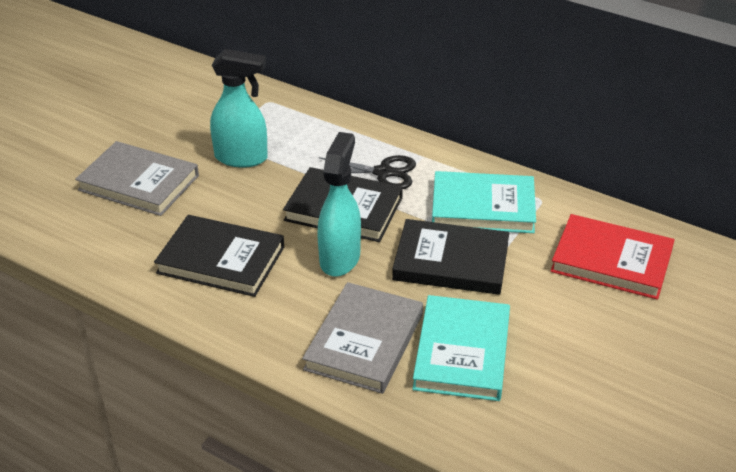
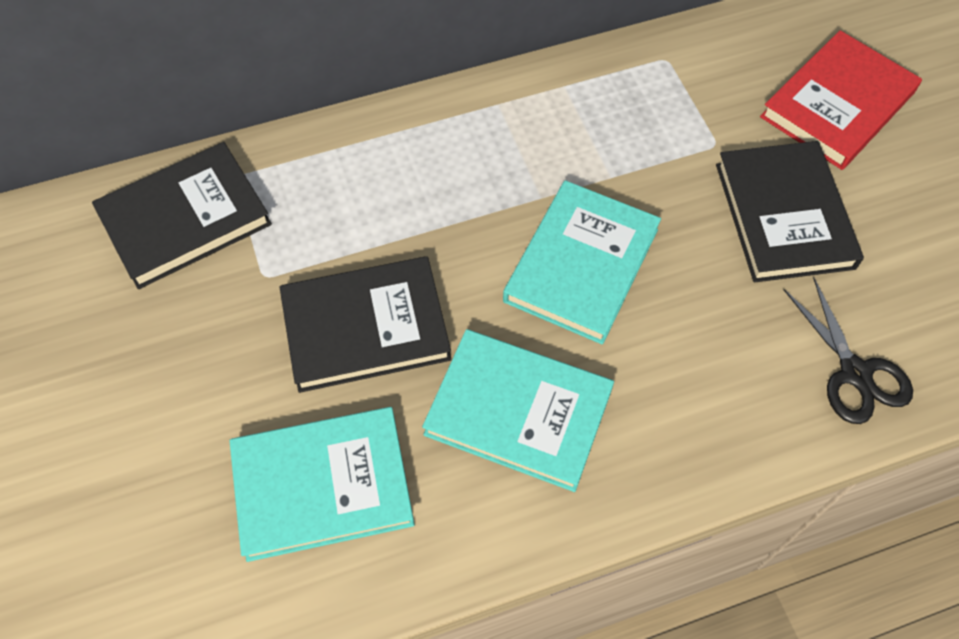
grey book: [75,141,199,216] [302,282,423,394] = 2 -> none = 0
turquoise book: [412,295,510,401] [432,171,536,233] = 2 -> [230,407,415,562] [422,329,614,492] [503,180,661,345] = 3
turquoise spray bottle: [210,49,268,168] [317,132,361,277] = 2 -> none = 0

